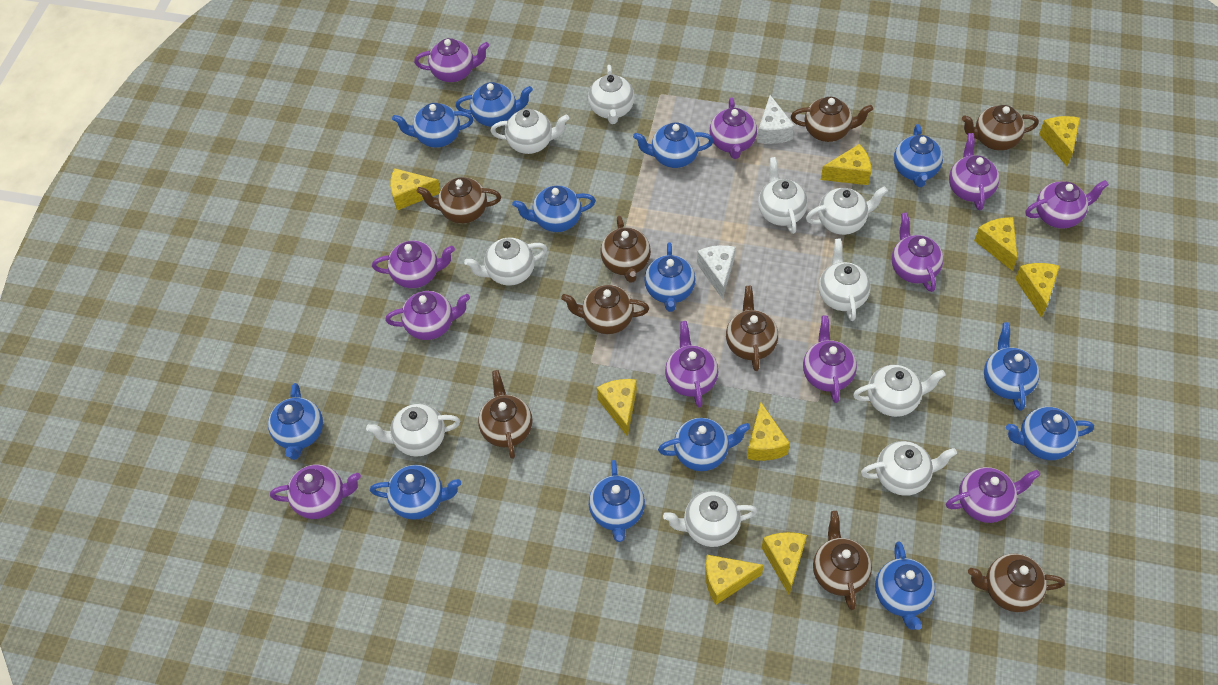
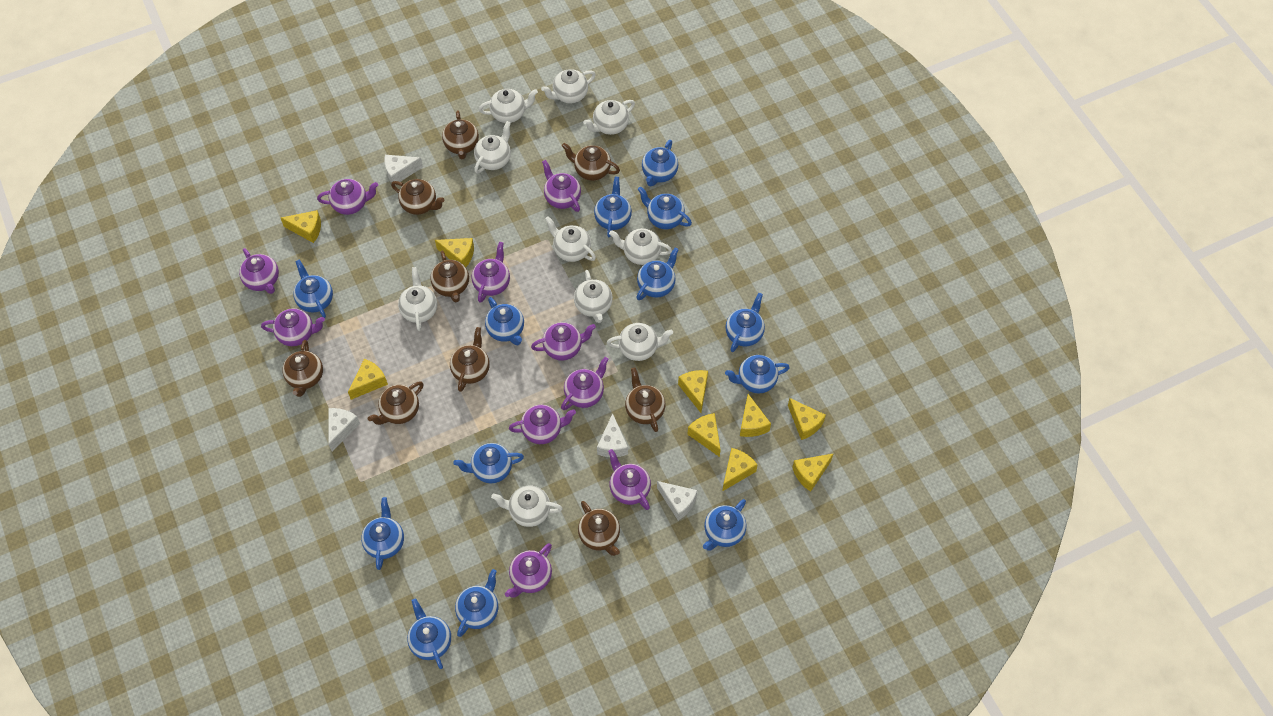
purple teapot: [270,465,361,519] [372,241,455,288] [385,291,470,340] [414,38,489,82] [665,321,718,408] [710,98,757,159] [803,315,857,403] [891,213,944,292] [946,467,1040,523] [949,133,1000,210] [1025,180,1109,229] = 11 -> [239,248,279,294] [261,308,325,346] [317,179,378,215] [471,242,510,303] [505,543,552,598] [509,405,576,444] [531,322,596,361] [542,160,581,212] [561,357,608,410] [608,449,651,510] = 10
white cheese: [697,245,735,299] [757,95,794,144] = 2 -> [328,408,360,452] [384,155,423,183] [597,413,628,457] [657,481,697,521] = 4

